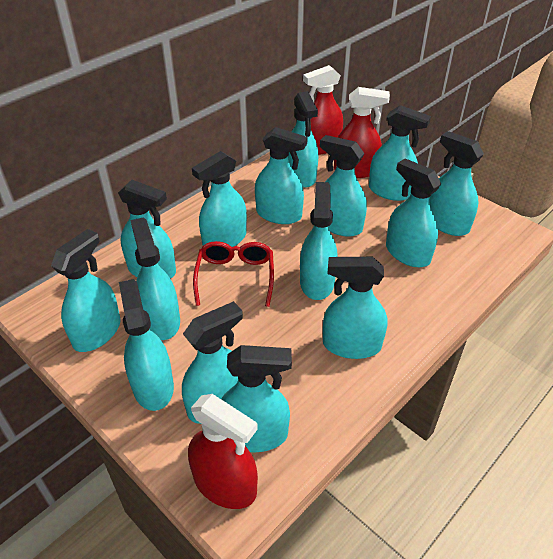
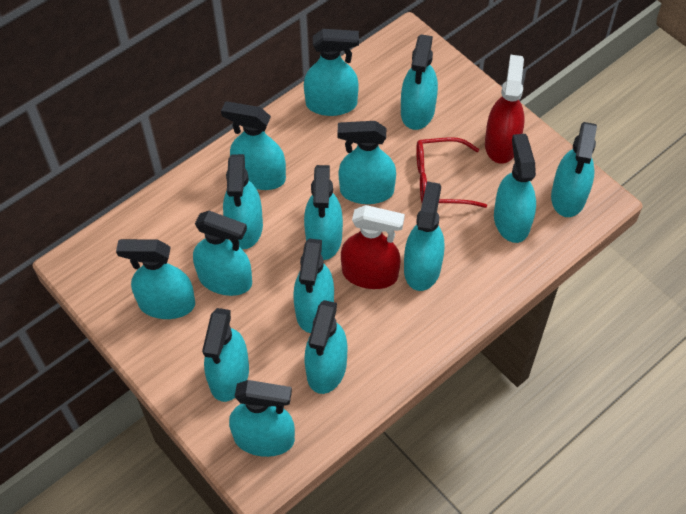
red spray bottle: [188,394,258,509] [303,65,343,155] [334,87,390,178] = 3 -> [341,205,405,289] [485,55,525,164] = 2

